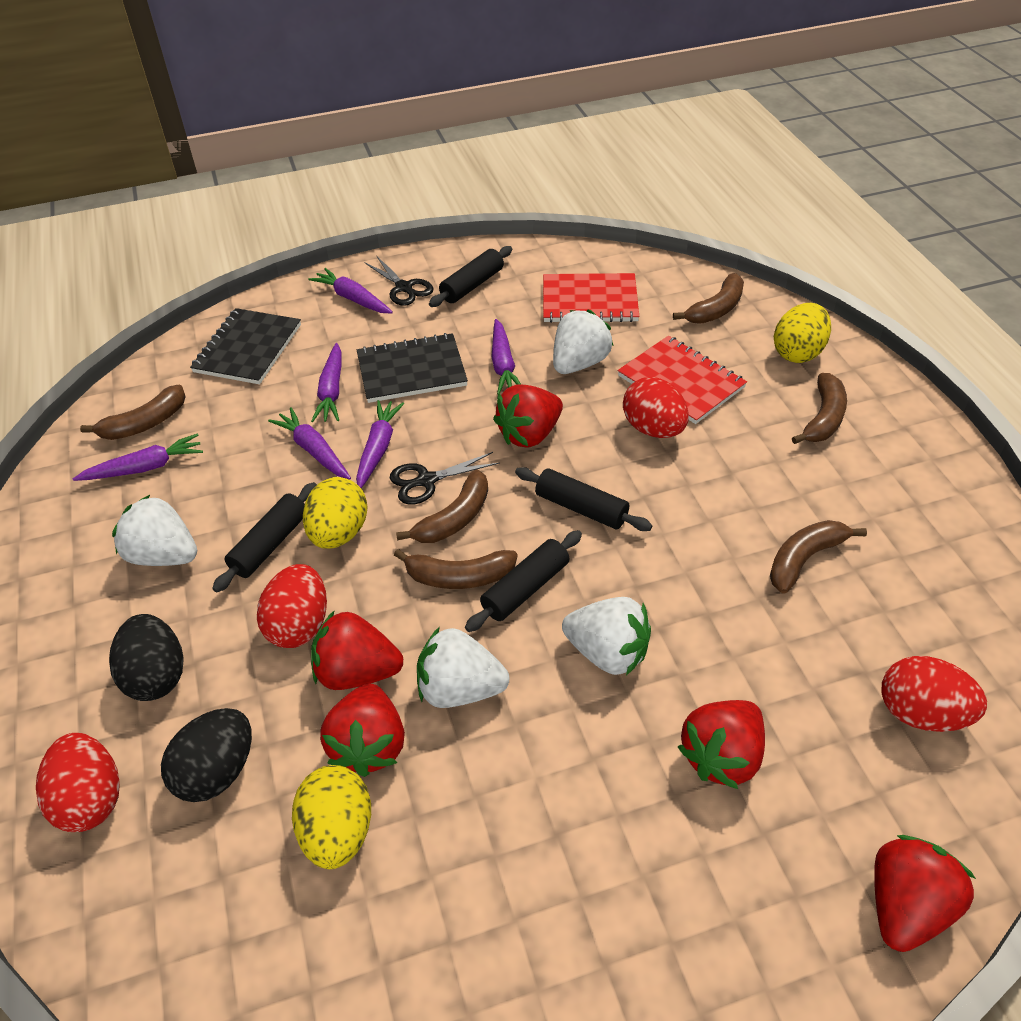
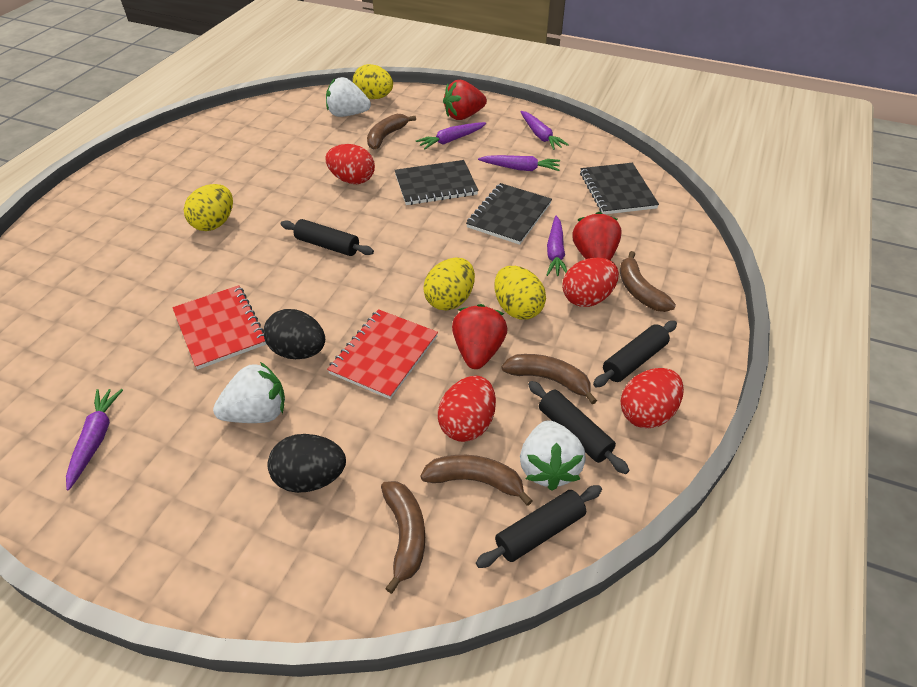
black notebook: [190,308,301,384] [357,333,468,403] = 2 -> [395,160,478,205] [466,183,552,245] [580,163,659,214] = 3
black scissors: [364,257,434,306] [390,452,500,505] = 2 -> none = 0
brown banana: [80,384,186,440] [394,549,518,589] [396,469,488,543] [673,273,744,324] [770,520,867,594] [792,373,847,444] = 6 -> [367,114,416,149] [381,481,425,594] [420,455,533,506] [502,354,597,404] [620,251,676,312] = 5
purple carrot: [73,434,203,481] [268,407,351,480] [309,268,393,314] [311,343,342,422] [356,400,404,488] [491,319,521,394] = 6 -> [66,389,123,490] [416,122,486,150] [478,155,560,171] [520,111,569,150] [546,216,567,276] = 5
red strawberry: [311,610,403,690] [320,683,405,777] [493,384,563,448] [678,700,765,789] [874,835,976,952] = 5 -> [443,80,487,120] [452,304,508,369] [572,212,622,260] = 3
white strawberry: [112,495,197,566] [417,627,510,708] [553,310,613,374] [562,597,651,676] = 4 -> [213,362,285,423] [326,77,371,117] [520,420,586,491] = 3
yellow egg: [292,765,371,869] [303,477,368,549] [774,303,831,363] = 3 -> [183,184,233,231] [353,64,393,99] [423,258,475,310] [494,266,546,320] = 4

